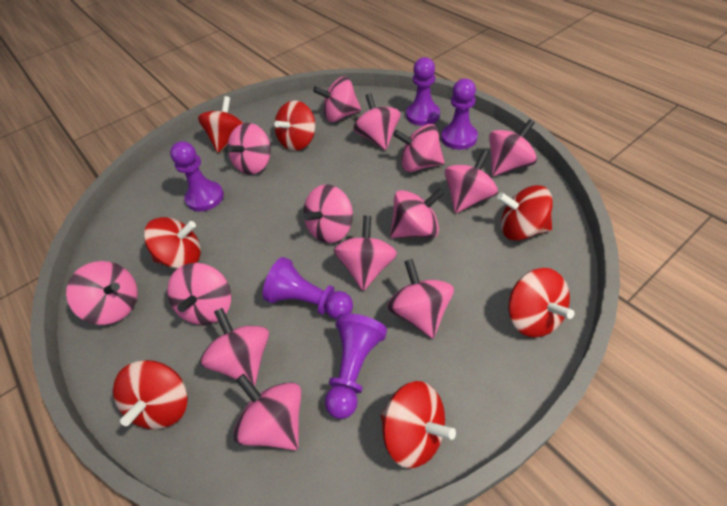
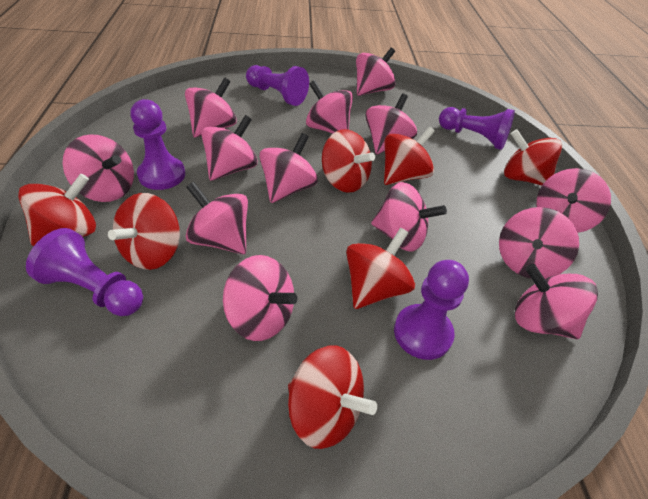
pink spinning top: [66,261,138,325] [167,263,231,325] [200,308,269,386] [227,123,271,175] [233,374,301,450] [303,184,353,243] [313,77,361,122] [334,216,397,291] [353,93,400,150] [387,259,454,338] [390,188,445,238] [393,124,445,172] [445,150,498,213] [489,119,537,176] = 14 -> [63,134,134,202] [185,77,237,137] [186,182,248,254] [201,115,257,181] [223,255,298,341] [259,133,318,203] [306,80,353,134] [356,48,396,96] [366,94,417,155] [371,182,447,252] [499,207,579,279] [515,264,598,339] [537,168,611,233] = 13

